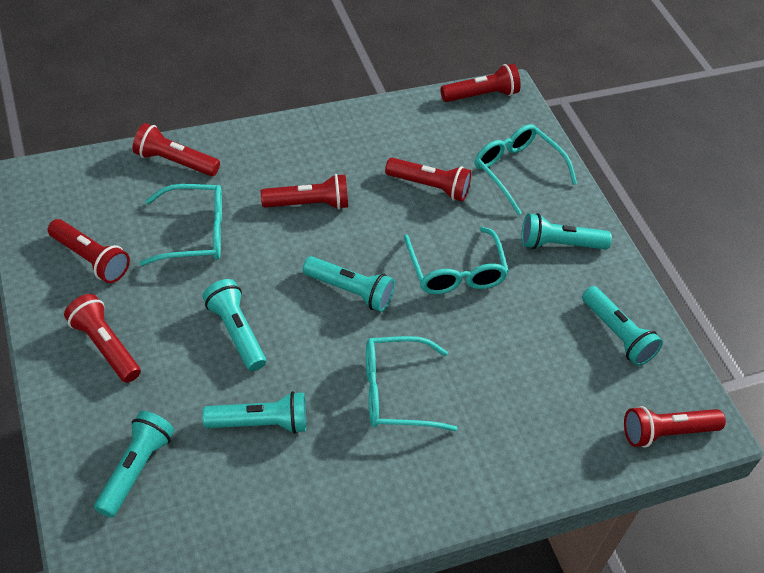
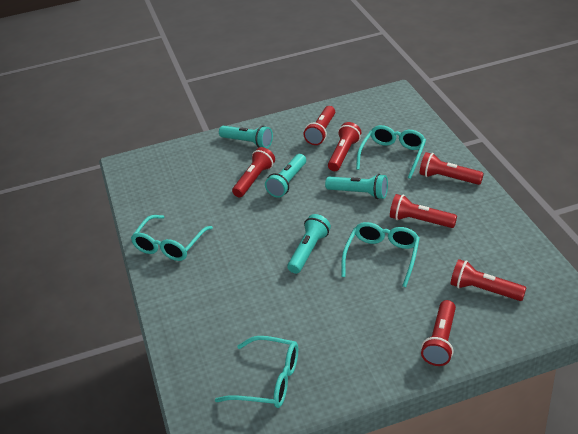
turquoise flashlight: [94,411,174,518] [202,391,306,434] [203,279,266,371] [302,256,395,312] [521,213,612,250] [582,286,663,366] = 6 -> [219,126,273,148] [265,154,306,198] [287,214,331,274] [325,174,388,199] = 4

